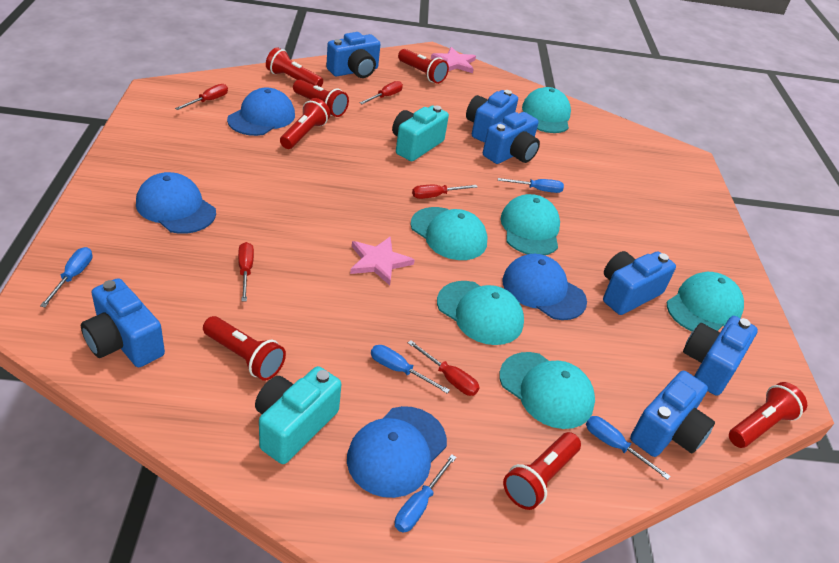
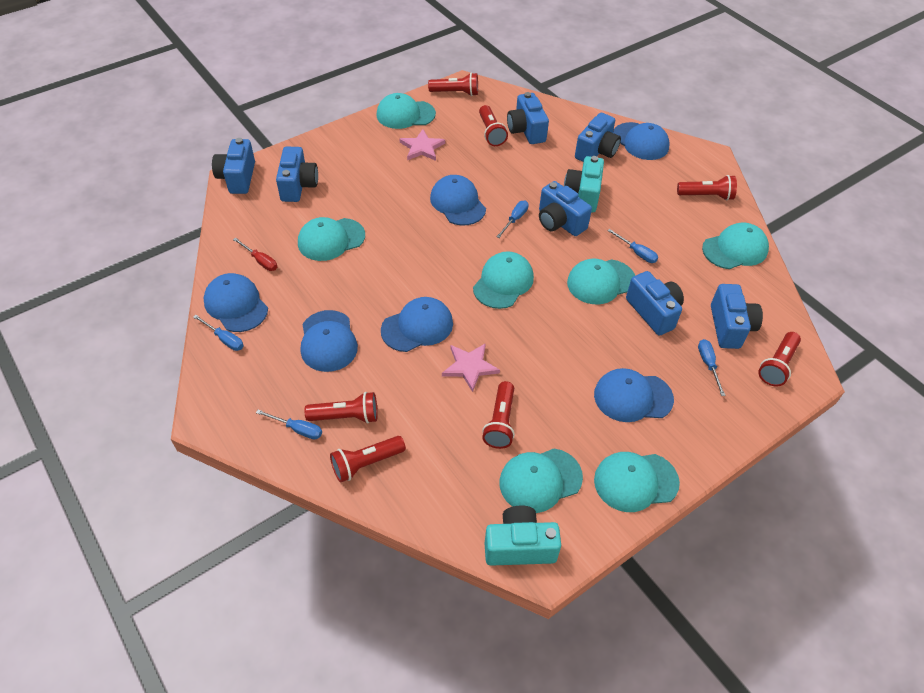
blue cap: [136,172,216,234] [227,87,295,136] [347,406,447,498] [502,254,587,320] = 4 -> [204,273,268,332] [301,310,358,372] [381,297,453,352] [430,175,486,226] [594,368,674,422] [613,122,669,160] = 6
red screwdriver: [175,84,228,110] [238,242,254,302] [360,81,403,104] [408,340,480,396] [412,185,478,199] = 5 -> [233,238,277,271] = 1
turquoise cap: [410,207,488,260] [437,281,524,345] [499,352,595,429] [500,194,560,255] [522,87,571,133] [667,272,744,331] = 6 -> [298,217,365,261] [376,93,436,129] [473,252,534,309] [499,448,583,513] [567,259,635,304] [594,452,680,512] [702,223,769,269] = 7

